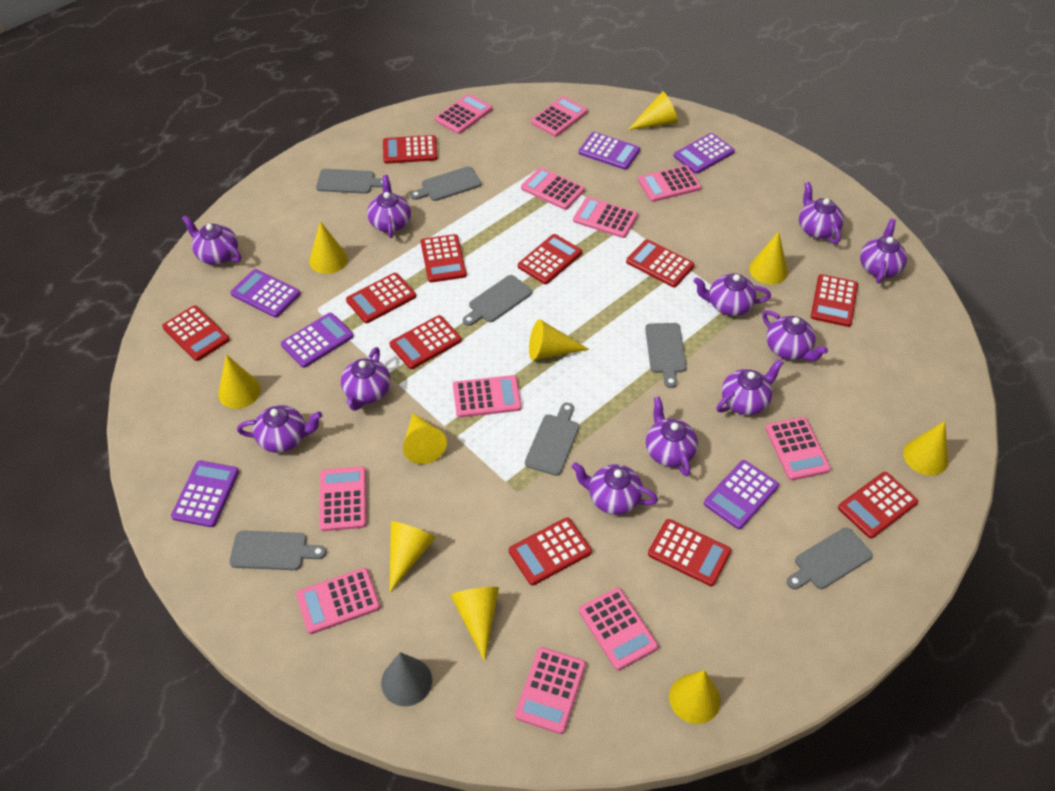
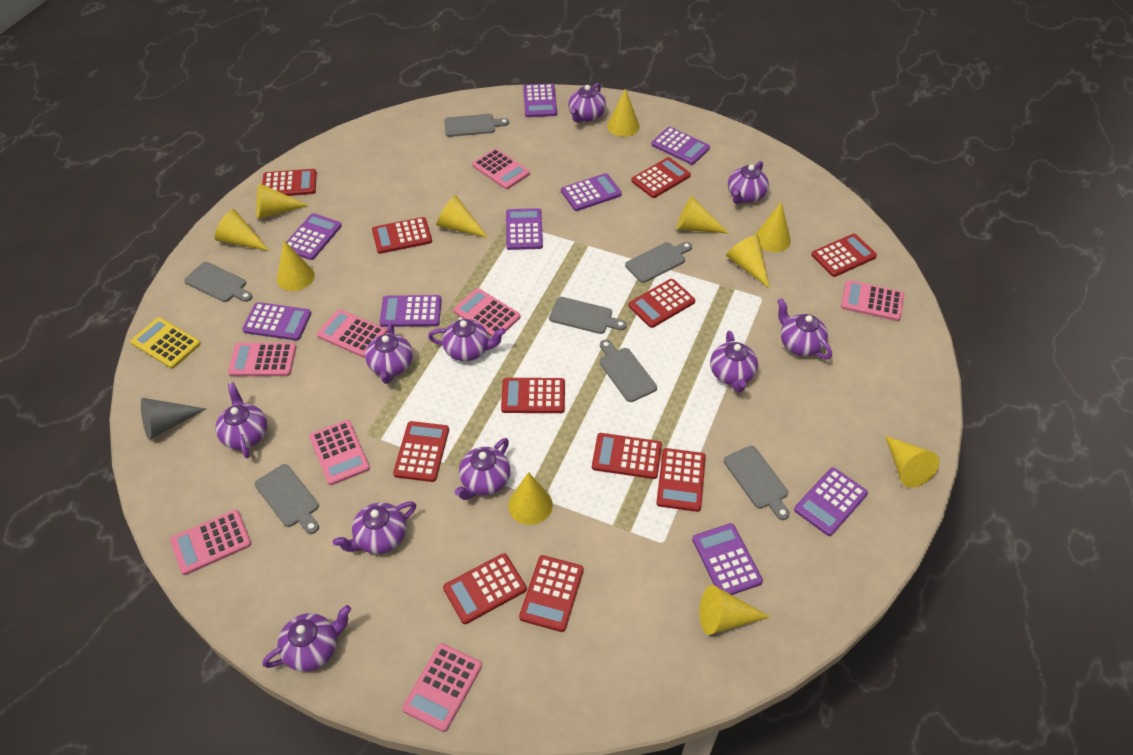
pink calculator: [296,568,380,634] [319,466,367,531] [435,94,492,134] [453,375,522,418] [515,647,586,734] [521,167,585,210] [531,96,588,137] [573,197,638,238] [579,588,658,671] [638,165,701,202] [765,417,831,480] = 11 -> [170,510,251,575] [228,343,296,376] [309,420,370,485] [317,309,387,358] [402,643,482,732] [453,288,521,337] [472,148,530,189] [841,280,904,321] = 8
purple calculator: [171,461,239,527] [230,269,300,318] [281,313,354,368] [579,132,640,170] [674,133,735,174] [704,460,779,529] = 6 -> [242,302,311,341] [282,213,342,260] [380,295,442,327] [506,208,543,250] [523,84,557,117] [561,173,622,211] [651,127,710,165] [692,523,763,595] [794,467,868,536] = 9
purple teapot: [182,215,241,265] [237,405,322,453] [341,347,391,411] [367,175,411,238] [572,462,658,515] [646,397,698,476] [693,274,771,316] [716,359,784,415] [763,310,828,361] [799,182,844,244] [860,219,907,283] = 11 -> [216,382,267,458] [262,605,351,672] [333,502,416,554] [365,323,413,384] [428,319,506,361] [454,438,510,500] [568,83,606,123] [710,331,758,392] [728,161,769,204] [777,298,832,359] = 10
yellow calculator: none = 0 -> [130,317,201,369] = 1
yellow cone: [218,354,261,409] [309,221,348,274] [390,521,436,593] [403,413,447,464] [450,587,499,661] [529,319,589,360] [628,91,678,130] [669,670,721,724] [749,231,788,284] [903,421,948,476] = 10 -> [215,209,270,251] [256,183,309,219] [277,240,315,291] [436,195,488,238] [508,472,553,525] [607,88,640,137] [677,196,729,233] [700,585,770,635] [726,235,770,289] [755,202,791,252] [885,436,940,488] = 11

